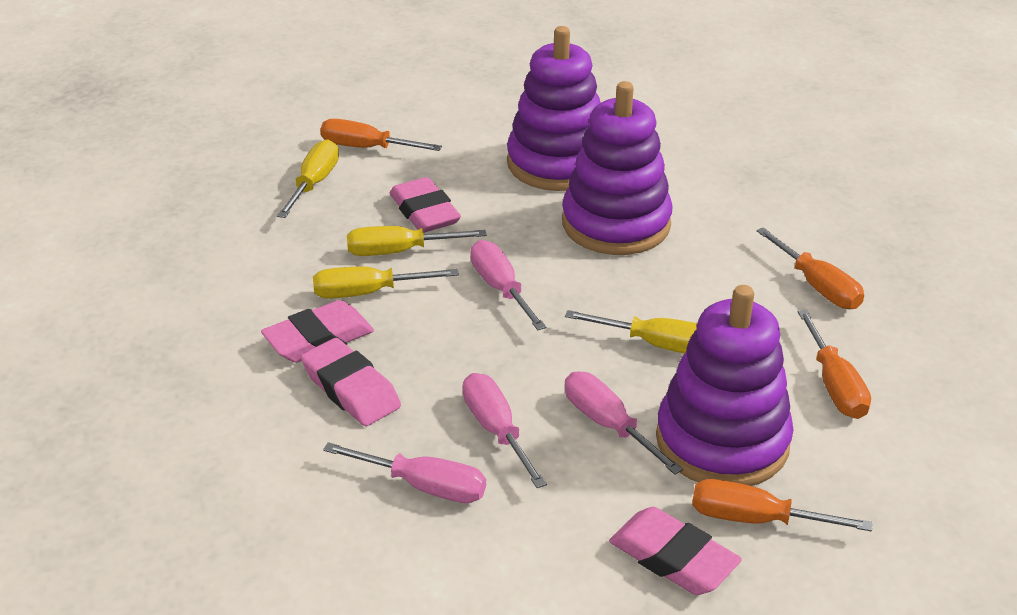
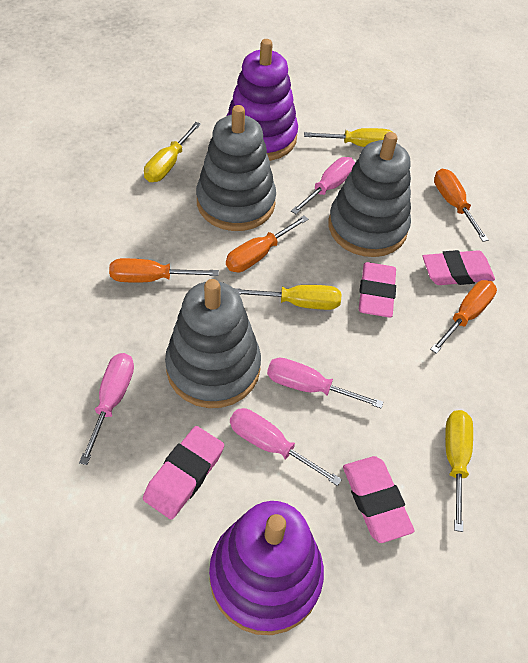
grey stacking toy: none = 0 -> [165,279,261,408] [196,105,276,231] [328,132,411,257] = 3
purple stacking toy: [507,26,601,191] [562,81,672,255] [656,285,793,486] = 3 -> [209,501,324,635] [227,39,298,161] = 2

